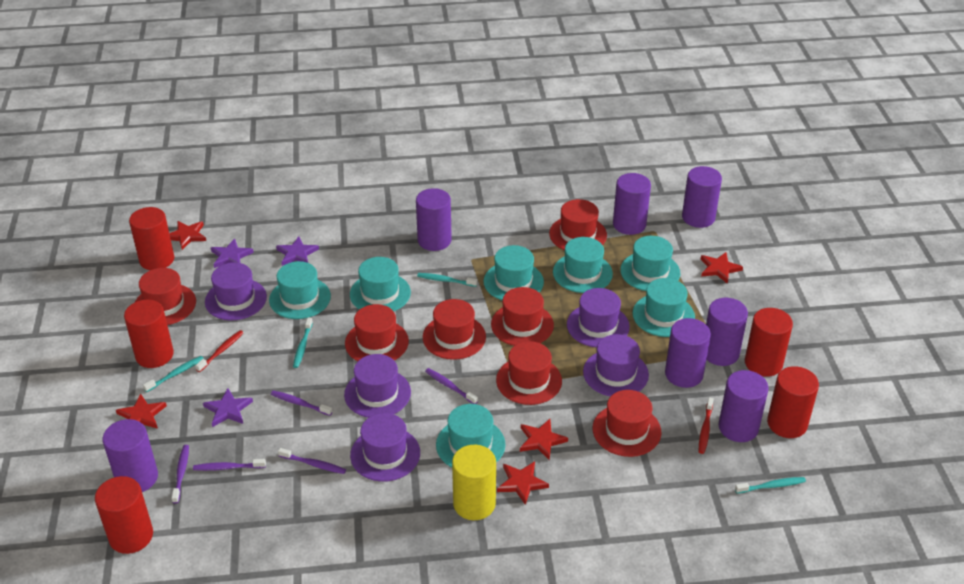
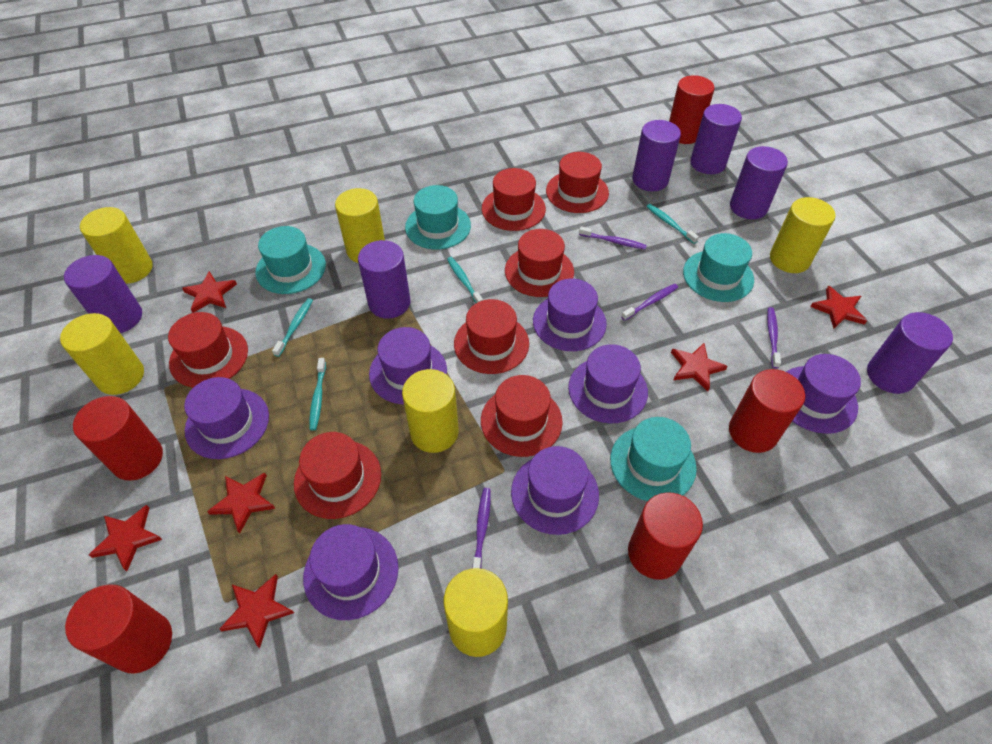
purple cylinder: [102,419,158,492] [416,188,452,251] [613,173,651,235] [665,318,711,388] [682,166,722,228] [706,298,748,366] [718,370,769,442] = 7 -> [64,255,142,333] [358,240,411,319] [632,120,681,191] [690,104,742,174] [730,146,788,220] [867,312,953,394] = 6
purple hat: [205,262,267,321] [344,354,411,418] [350,413,420,482] [567,288,630,348] [583,334,649,397] = 5 -> [184,377,269,459] [303,524,398,620] [369,327,447,404] [511,446,599,535] [533,279,607,351] [568,344,648,423] [786,354,861,434] = 7
purple star: [203,388,253,427] [211,239,254,268] [276,236,319,266] = 3 -> none = 0
purple toothbrush: [172,445,189,503] [193,459,266,471] [271,391,332,416] [278,448,346,474] [425,368,478,404] = 5 -> [472,488,491,569] [579,227,647,250] [621,284,678,321] [767,307,781,368] = 4
red star: [116,394,167,429] [169,221,206,250] [497,461,549,505] [520,419,568,460] [701,252,743,284] = 5 -> [89,505,163,571] [182,271,237,313] [207,472,275,534] [219,574,294,648] [671,343,728,391] [810,286,867,329] = 6
red toothbrush: [195,330,244,372] [699,397,714,454] = 2 -> none = 0
turquoise hat: [269,261,331,319] [350,257,411,311] [436,404,506,467] [483,245,544,301] [553,237,613,293] [620,236,681,291] [632,278,695,337] = 7 -> [255,226,326,294] [405,185,471,250] [610,417,697,501] [683,233,754,302] = 4
yellow cylinder: [452,445,496,520] = 1 -> [60,313,144,395] [80,207,153,284] [335,188,385,263] [402,369,459,453] [444,568,508,657] [770,197,835,273] = 6

